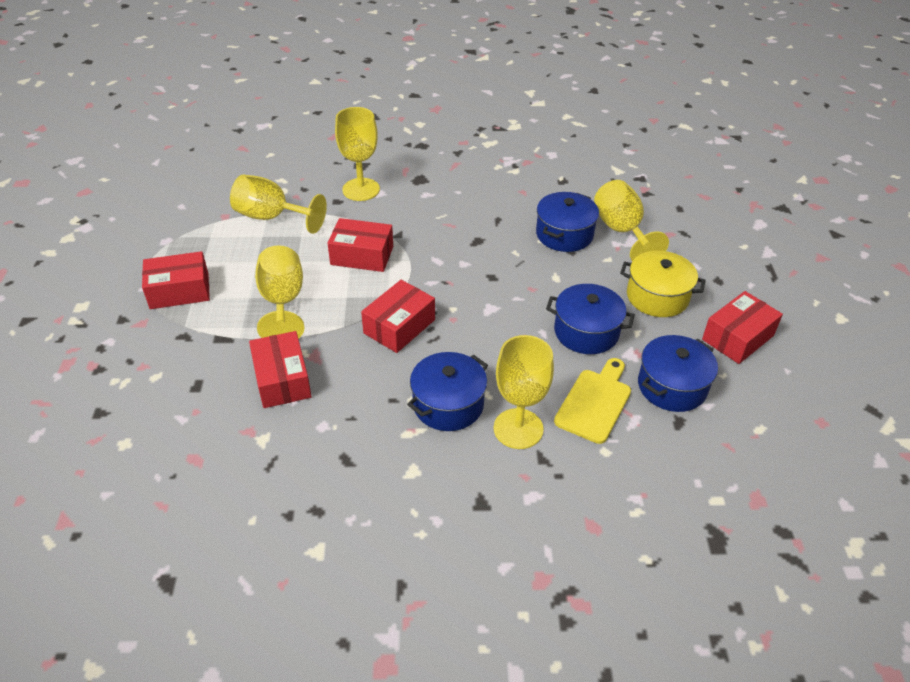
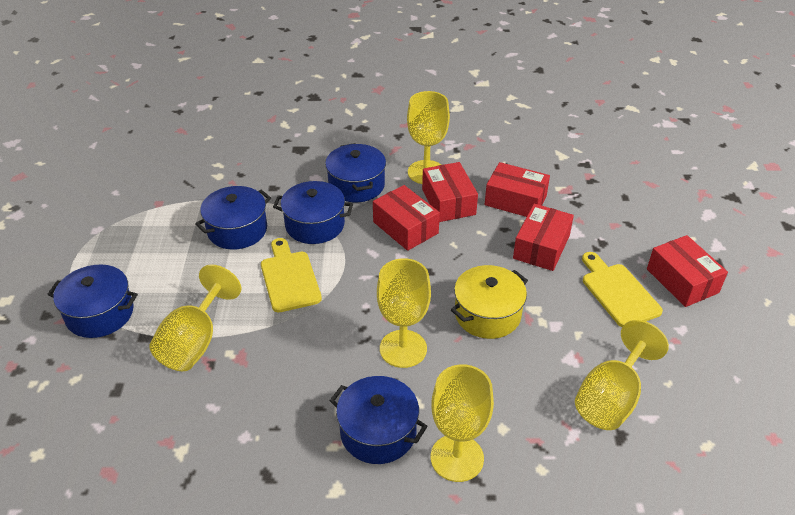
blue pot: [407,352,488,431] [536,192,599,252] [546,284,635,354] [638,335,718,412] = 4 -> [48,264,138,338] [195,186,271,250] [273,181,353,244] [325,143,386,202] [330,376,428,464] = 5
yellow cutting board: [554,358,631,444] = 1 -> [261,238,322,312] [582,252,663,327] = 2

